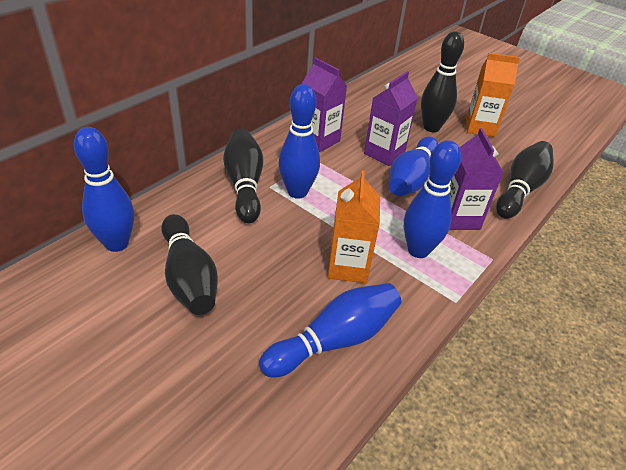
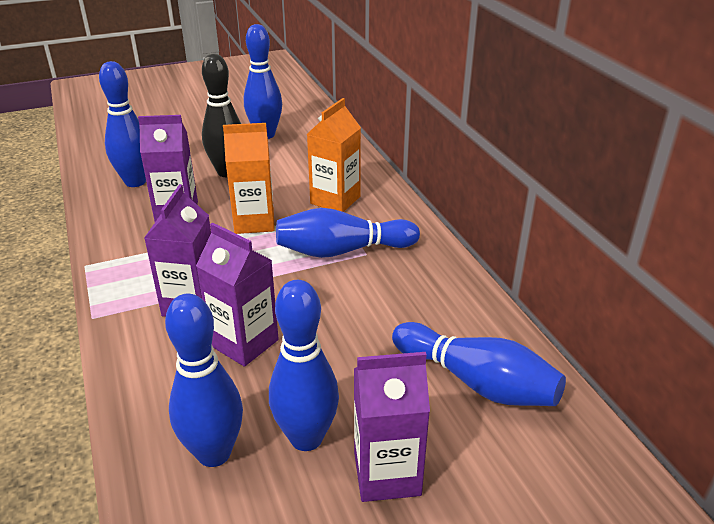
black bowling pin: [161,214,218,315] [223,128,263,223] [421,31,464,132] [496,141,554,219] = 4 -> [202,54,241,177] = 1
blue bowling pin: [74,127,134,252] [259,283,401,378] [279,84,320,199] [389,137,438,196] [404,140,461,258] = 5 -> [99,61,146,187] [165,294,243,467] [244,24,282,139] [269,280,339,451] [276,208,420,258] [392,322,566,406] = 6
purple carton: [302,57,347,152] [364,71,418,166] [449,128,504,230] = 3 -> [138,115,198,222] [144,184,211,317] [196,222,279,367] [354,352,430,502] = 4

